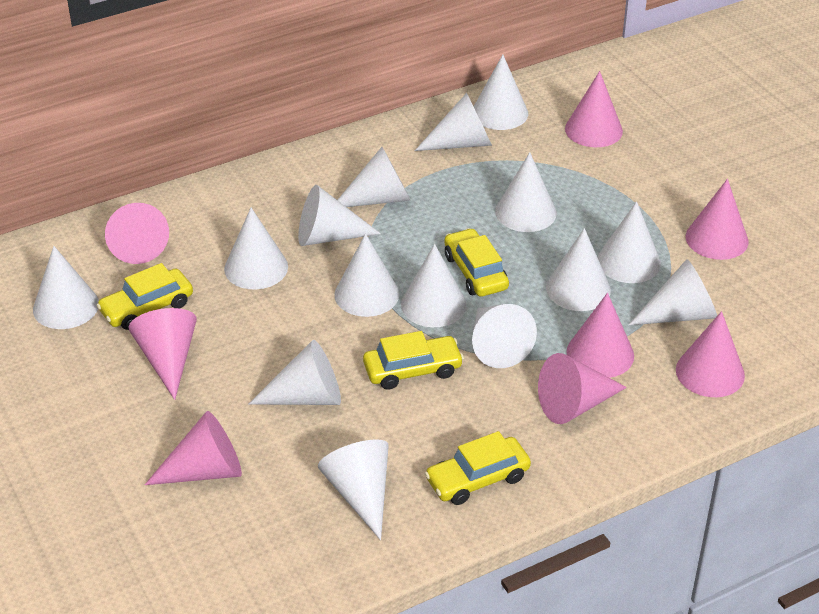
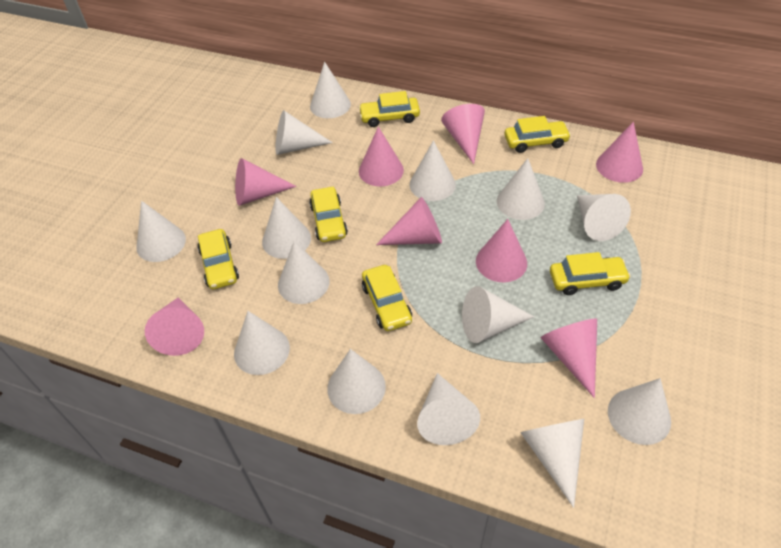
white cone: [33,246,99,329] [224,208,288,289] [249,340,341,405] [298,185,381,246] [318,439,389,540] [334,233,399,317] [338,147,410,207] [401,244,466,327] [415,93,492,151] [472,304,537,368] [473,55,528,130] [495,152,557,232] [546,228,611,311] [597,201,661,283] [629,259,717,325] = 15 -> [136,201,186,262] [234,311,290,375] [262,197,311,259] [275,110,333,155] [278,241,330,304] [310,62,351,118] [327,349,386,414] [410,140,456,201] [417,373,480,445] [462,286,534,343] [497,158,545,220] [520,419,584,508] [577,194,631,241] [608,378,671,445] = 14
yellow car: [97,263,193,330] [363,331,464,390] [425,431,531,505] [444,228,509,297] = 4 -> [197,229,239,289] [309,187,348,242] [359,91,420,127] [362,265,412,331] [504,116,571,153] [550,252,631,295] = 6

